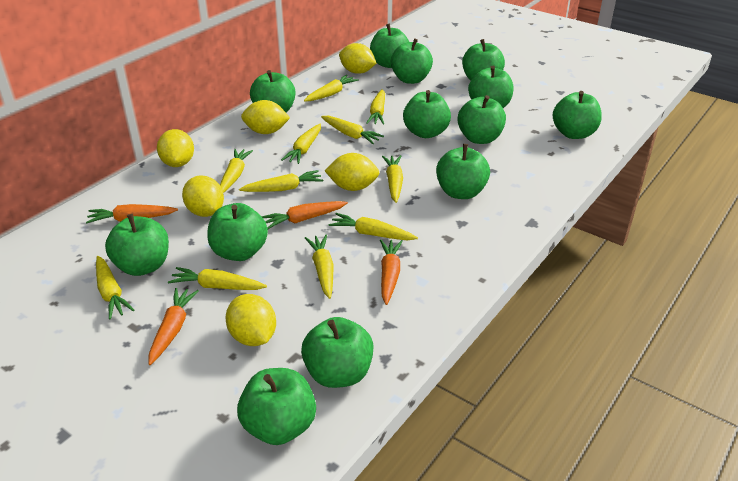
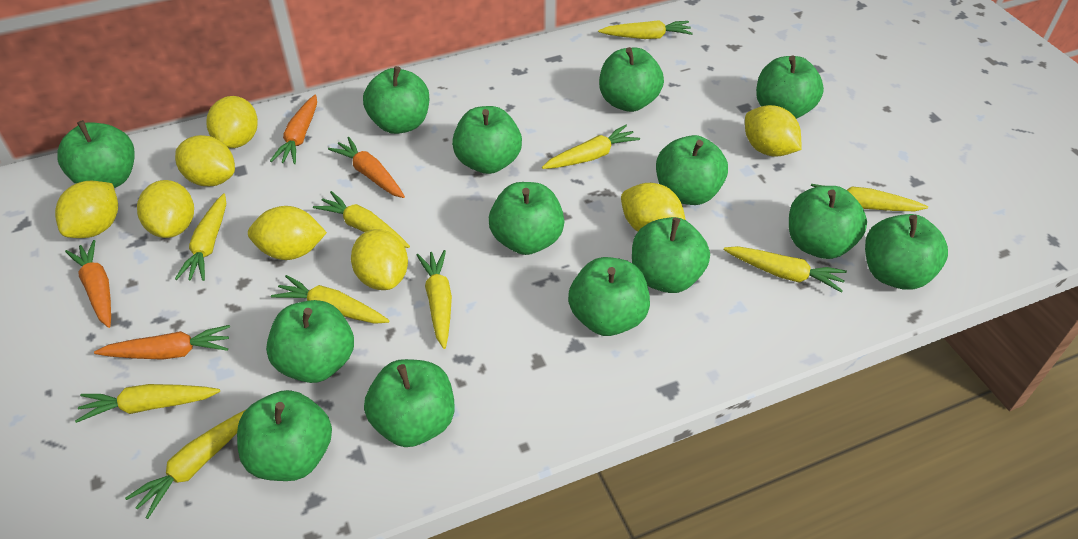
green apple: [105,214,169,276] [207,203,268,261] [237,368,316,445] [250,70,295,113] [301,317,374,388] [370,24,409,68] [391,38,433,84] [403,90,451,138] [436,144,490,199] [457,95,506,144] [462,39,505,81] [468,66,513,108] [553,91,602,139] = 13 -> [57,120,135,188] [237,390,332,481] [266,300,354,383] [363,66,429,134] [364,359,455,447] [452,106,522,174] [489,182,564,255] [568,257,650,336] [599,47,664,112] [632,217,710,293] [656,135,728,205] [756,56,824,119] [789,186,867,259] [865,214,948,290] = 14
yellow carrot: [96,256,134,320] [168,267,267,290] [220,149,253,193] [239,170,323,192] [281,124,321,164] [304,75,359,102] [305,234,333,299] [321,116,384,144] [328,213,418,240] [366,89,385,125] [382,155,403,203] = 11 -> [75,384,220,423] [125,410,245,519] [175,193,226,281] [271,275,390,324] [313,191,410,248] [417,250,452,349] [542,125,640,169] [598,20,693,39] [724,246,847,293] [811,184,928,211] = 10
yellow lemon: [157,129,194,167] [182,175,224,217] [225,294,276,346] [241,100,290,134] [325,153,379,191] [339,43,376,74] = 6 -> [55,181,118,238] [137,180,194,238] [175,135,235,186] [207,96,258,148] [248,206,327,260] [351,229,408,290] [621,183,686,232] [745,105,802,157] = 8

